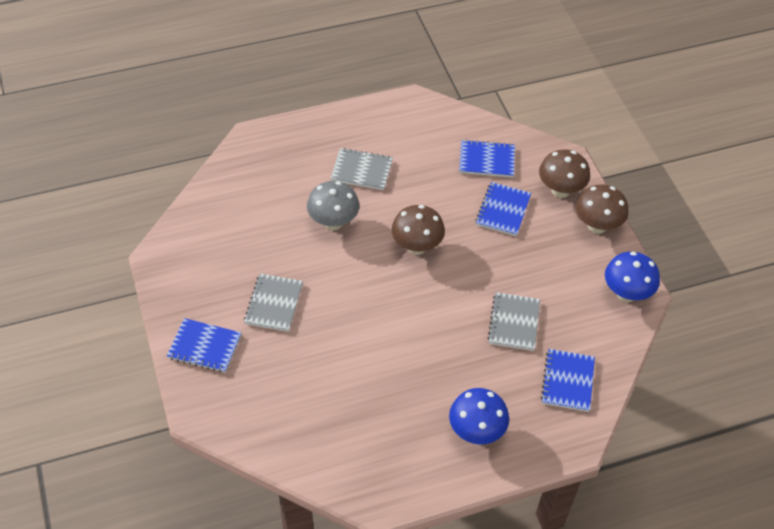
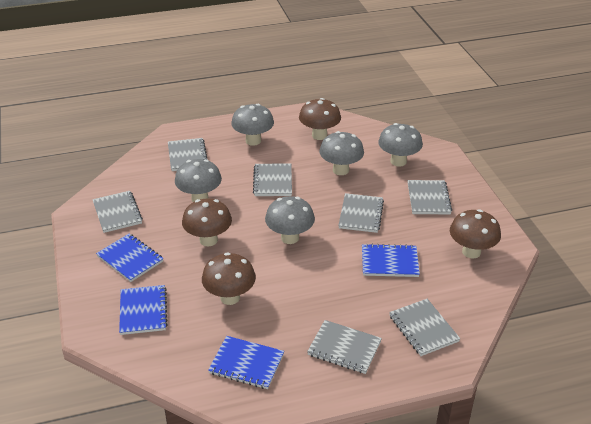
blue mushroom: [449,388,509,444] [605,252,660,302] = 2 -> none = 0
brown mushroom: [392,205,445,255] [539,149,590,198] [576,185,628,234] = 3 -> [182,198,232,246] [202,252,256,305] [299,98,341,140] [450,209,501,259] = 4
grey mushroom: [307,181,359,230] = 1 -> [175,159,222,202] [231,104,274,146] [265,196,315,244] [319,131,364,175] [378,123,423,167] = 5
grey notebook: [244,274,303,332] [330,148,393,190] [488,292,540,351] = 3 -> [92,191,143,233] [168,138,208,171] [253,163,292,196] [307,320,382,374] [338,193,384,233] [389,299,460,356] [407,180,452,214] = 7

